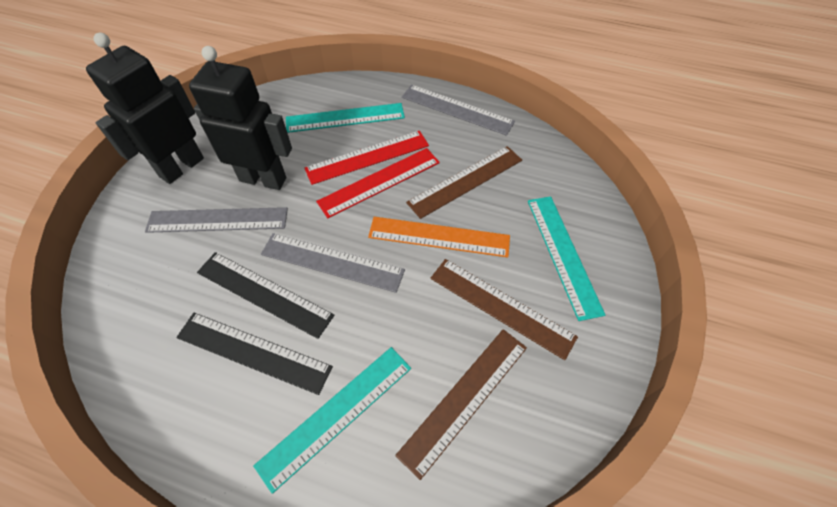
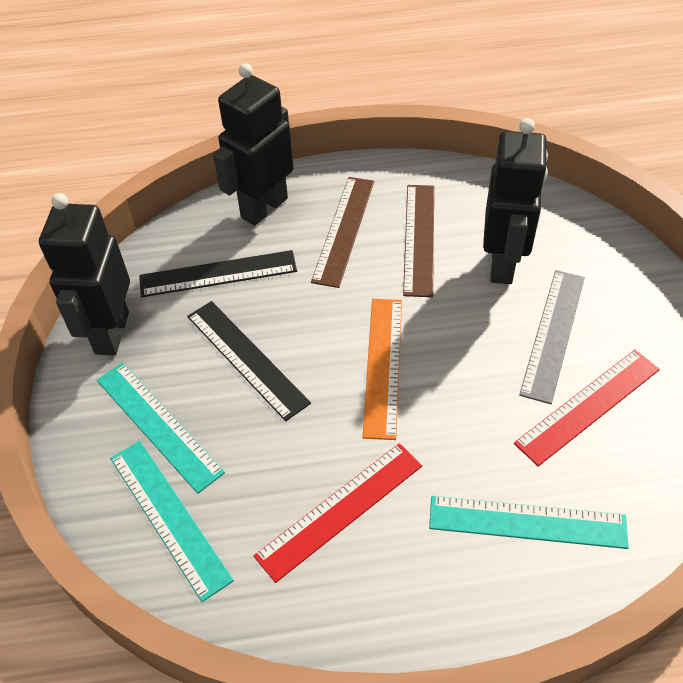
black robot: [86,32,204,184] [189,46,292,190] = 2 -> [39,193,130,355] [213,63,294,226] [483,118,548,284] = 3
brown ruler: [395,329,527,480] [406,146,522,219] [430,259,578,360] = 3 -> [311,177,374,288] [403,185,434,297] = 2
grey ruler: [145,207,288,233] [261,233,405,293] [402,85,515,136] = 3 -> [519,270,585,404] = 1

